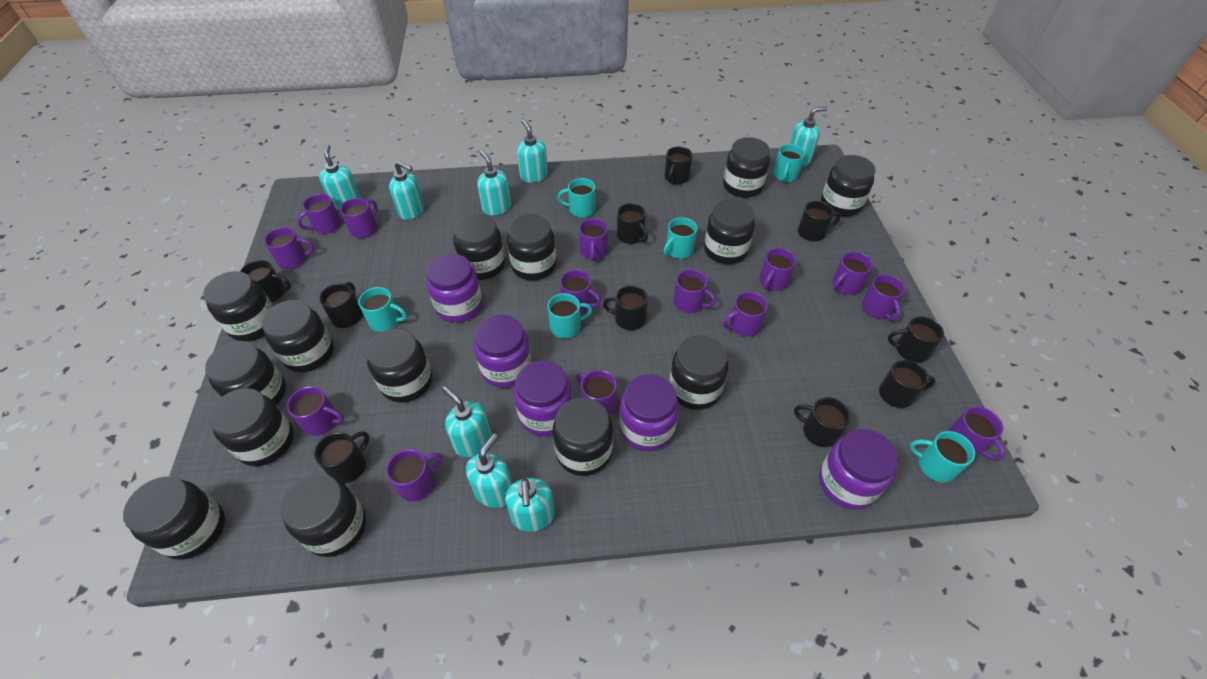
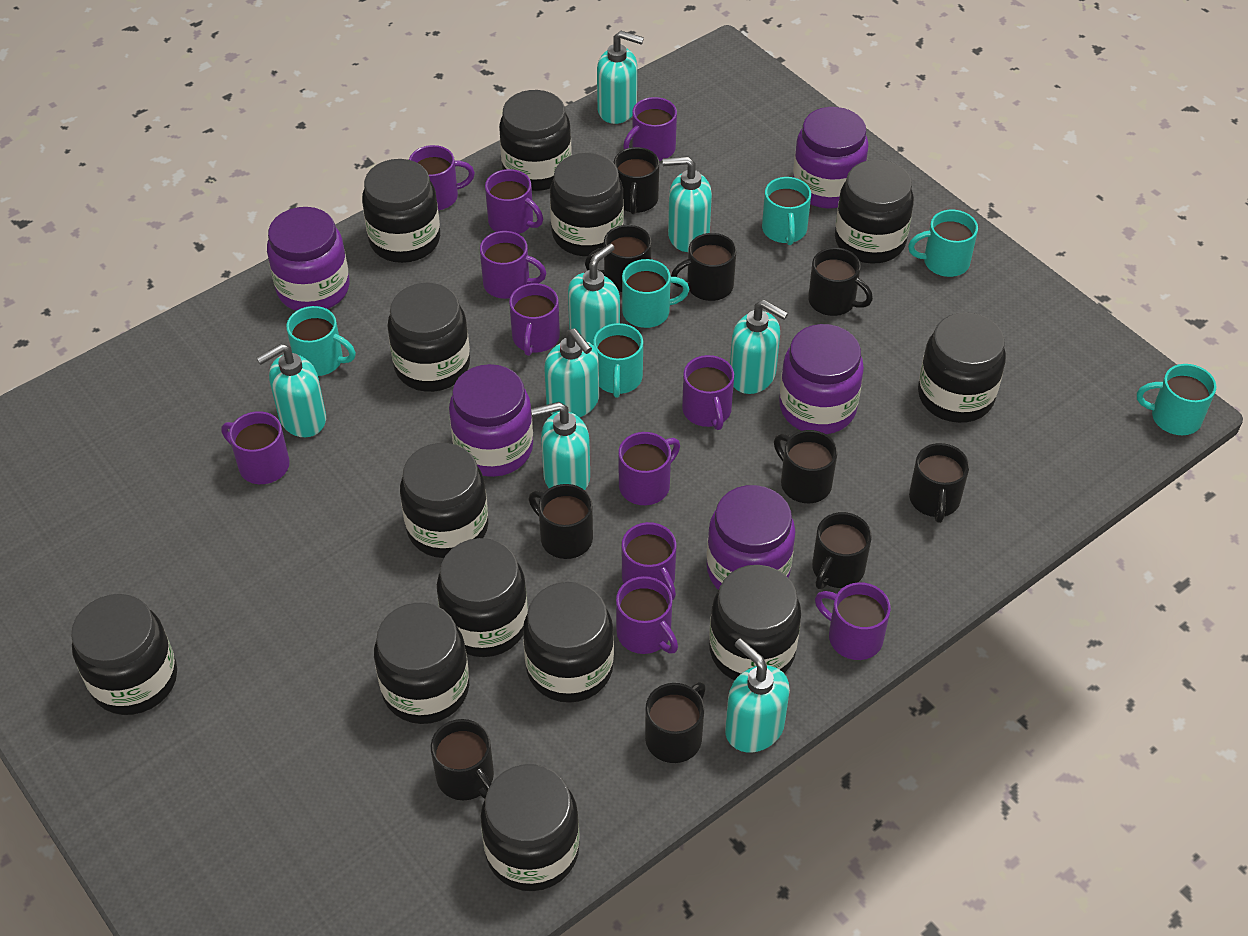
black jar: [123,476,225,560] [203,271,273,341] [205,341,286,405] [209,388,294,466] [262,300,334,372] [281,474,366,557] [366,328,432,403] [453,214,505,280] [507,214,556,280] [553,397,613,476] [669,335,728,410] [704,199,755,264] [723,137,770,198] [821,155,875,217] = 14 -> [71,594,177,715] [362,159,440,263] [374,603,469,724] [387,283,470,392] [400,443,488,558] [437,538,528,657] [480,764,580,891] [499,90,572,191] [523,582,614,703] [550,153,624,256] [709,565,801,680] [835,160,914,264] [918,312,1006,423] = 13
purple mug: [264,227,314,269] [287,386,344,436] [297,194,341,234] [340,198,377,238] [386,449,443,502] [560,270,601,313] [576,370,617,416] [579,218,608,261] [673,269,716,313] [723,292,768,337] [759,248,797,291] [832,252,873,295] [862,274,905,321] [948,406,1005,460] = 14 -> [222,411,290,484] [409,145,475,210] [480,231,546,299] [485,169,543,234] [509,283,560,356] [616,576,678,654] [618,432,680,505] [622,522,677,600] [623,97,677,161] [682,355,734,430] [815,582,891,660] = 11

